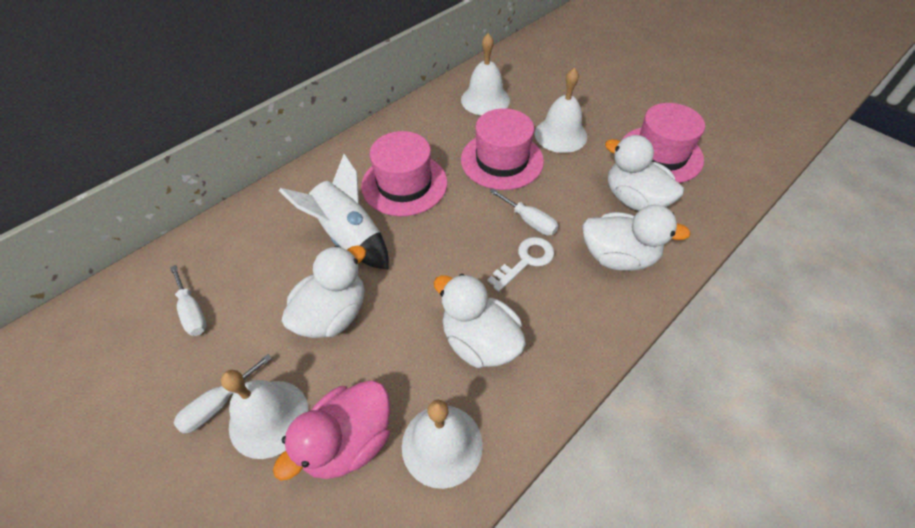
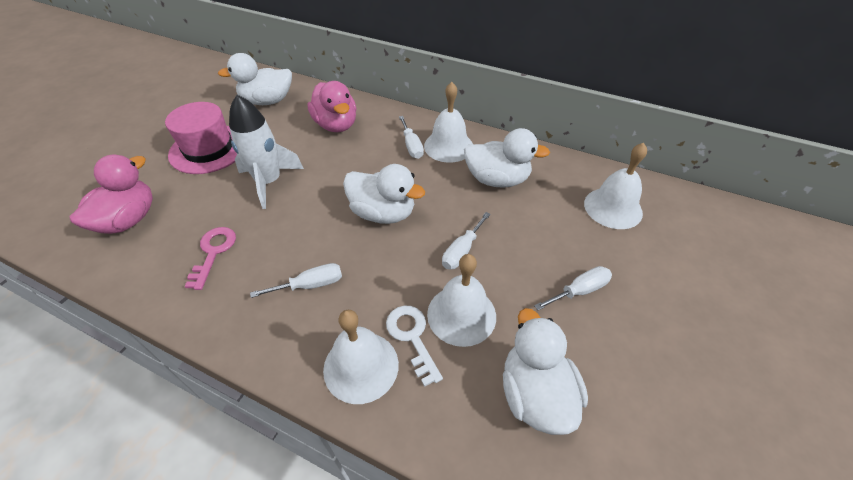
pink duck: [273,381,390,481] = 1 -> [69,155,153,234] [307,81,356,132] = 2
pink hat: [361,131,447,216] [461,108,544,190] [622,103,705,183] = 3 -> [165,102,237,174] = 1
pink key: none = 0 -> [185,227,236,290] = 1
white screwdriver: [170,265,207,336] [174,354,272,434] [489,189,558,235] = 3 -> [250,263,342,298] [399,116,424,159] [442,212,491,270] [534,266,612,310] = 4

